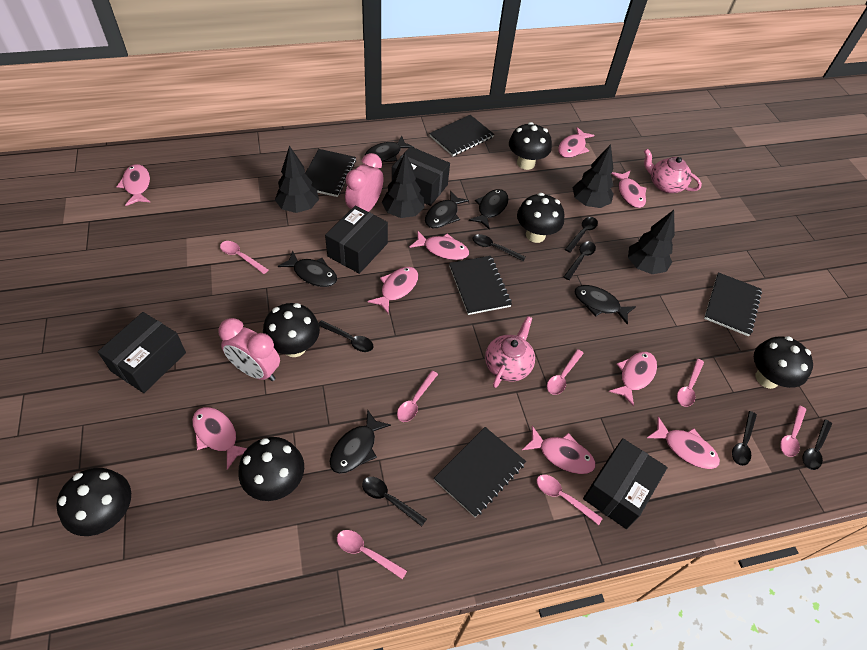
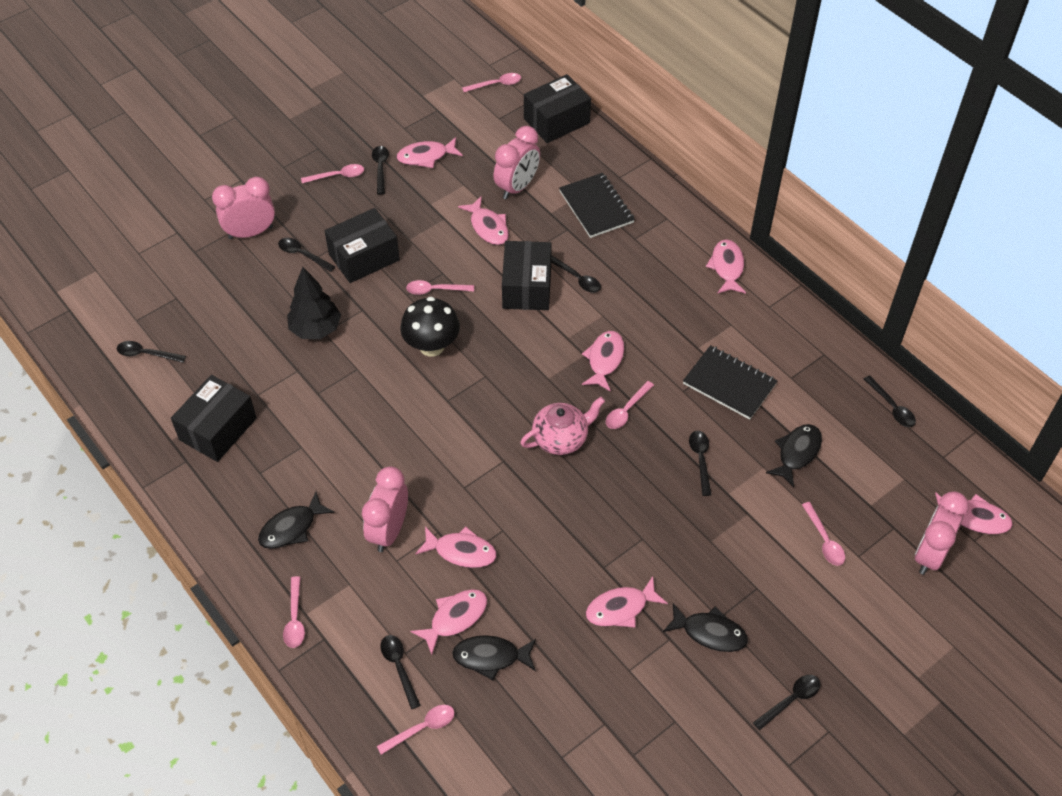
black fish: [278,251,337,287] [329,409,391,474] [364,136,414,162] [425,191,469,228] [469,189,509,229] [574,285,636,325] = 6 -> [258,492,335,549] [452,635,536,680] [663,603,748,652] [766,424,822,488] = 4
black mushroom: [56,468,131,536] [239,437,304,501] [263,303,320,357] [509,122,552,170] [517,193,564,243] [754,336,813,389] = 6 -> [400,297,460,357] = 1
black notebook: [305,149,356,197] [429,115,494,156] [434,427,526,517] [449,256,512,315] [704,272,762,336] = 5 -> [559,173,635,238] [683,345,778,420] = 2
black spoon: [319,320,373,352] [362,477,427,526] [473,234,526,261] [563,241,596,280] [565,217,598,253] [732,411,757,466] [803,419,832,470] = 7 -> [117,341,186,363] [278,238,335,272] [372,146,389,195] [381,635,421,709] [551,255,601,293] [689,431,711,496] [753,675,821,730] [864,375,916,427] = 8
black tree: [275,146,319,213] [382,152,424,218] [573,144,614,208] [628,210,675,274] = 4 -> [287,267,341,339] = 1
pink clock: [218,318,280,381] [345,153,384,212] = 2 -> [212,177,275,239] [362,466,408,552] [493,126,540,200] [915,492,969,575] = 4
pink fish: [117,164,150,206] [192,407,247,470] [368,267,418,313] [409,231,469,260] [522,426,596,474] [558,127,595,158] [609,352,657,407] [611,170,646,208] [647,416,720,469] = 9 -> [397,137,463,168] [410,589,487,655] [415,526,497,568] [458,196,509,245] [582,331,625,392] [586,576,668,628] [706,239,746,294] [935,492,1013,534] = 8
pink teapot: [485,316,535,388] [644,149,702,193] = 2 -> [520,397,605,455] = 1

